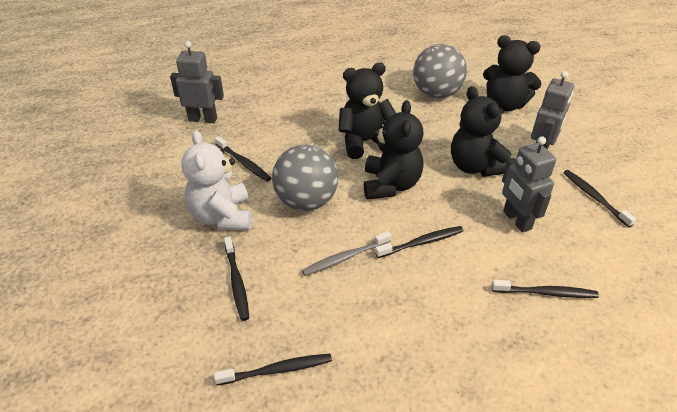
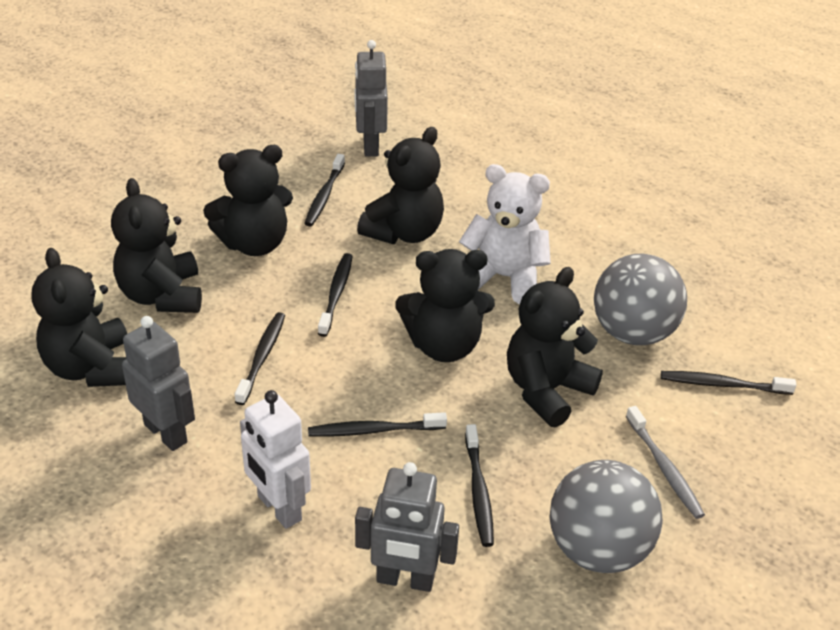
black teddy bear: [339,63,396,159] [364,100,424,199] [451,86,511,177] [483,35,542,111] = 4 -> [31,248,127,387] [111,178,202,313] [203,145,293,256] [357,127,444,244] [395,249,495,362] [507,267,603,427] = 6
white robot: none = 0 -> [240,390,311,529] = 1

